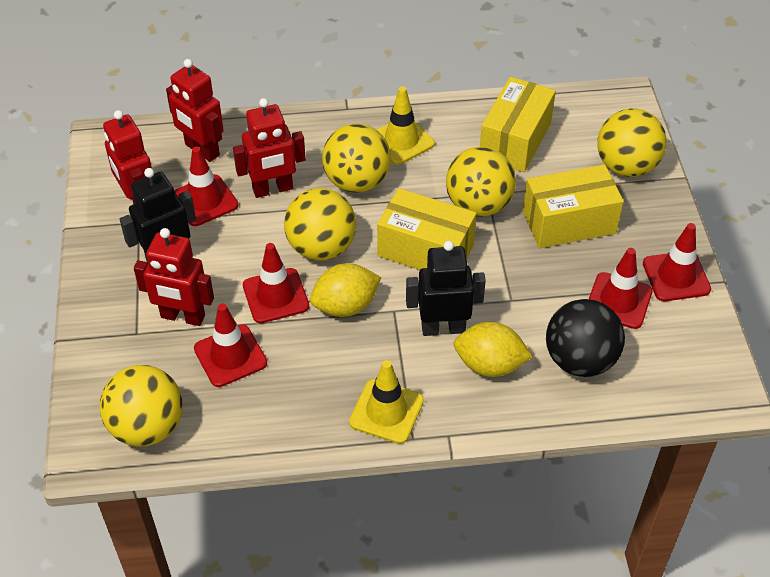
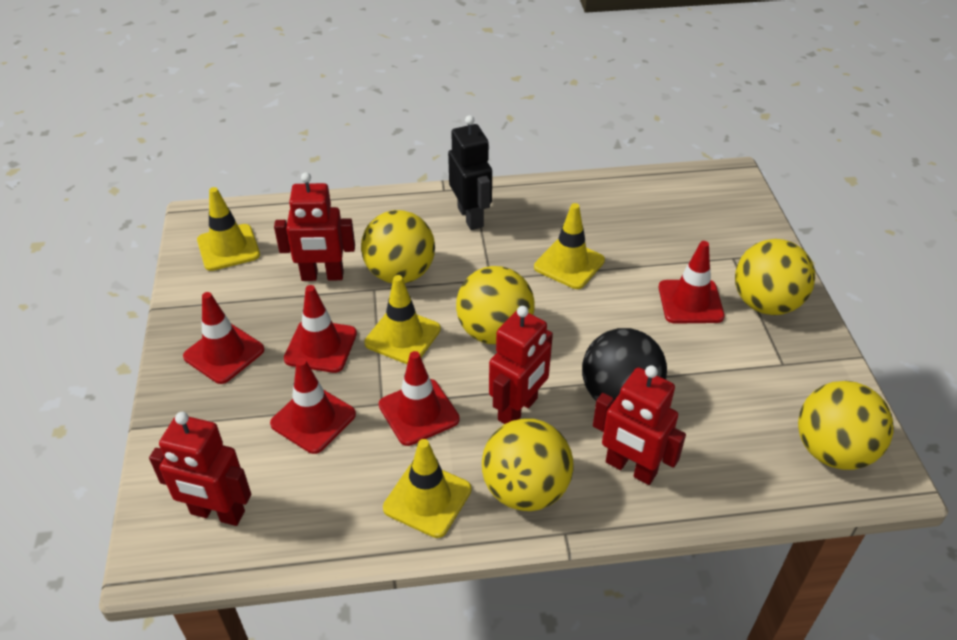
black robot: [120,168,196,263] [406,241,486,336] = 2 -> [448,115,492,230] = 1
yellow box: [377,188,476,270] [480,77,556,172] [523,164,624,248] = 3 -> none = 0
yellow lemon: [310,263,381,317] [454,322,533,377] = 2 -> none = 0
yellow traffic cone: [349,360,424,444] [377,87,435,165] = 2 -> [197,187,260,271] [364,275,441,364] [383,439,472,538] [534,203,605,289] = 4

